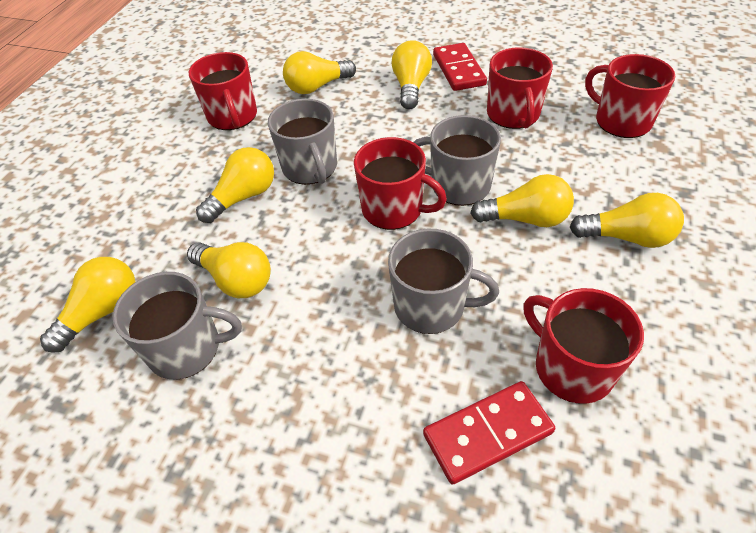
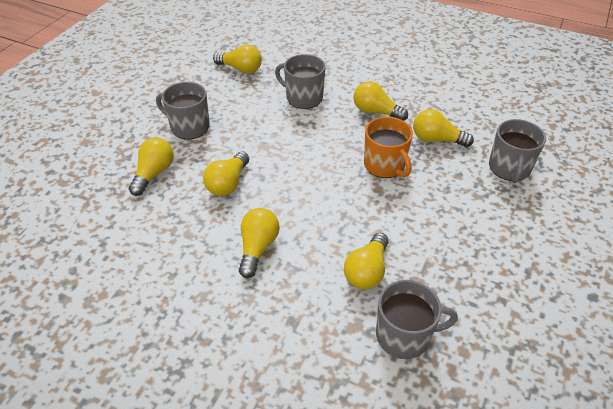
orange mug: none = 0 -> [364,117,413,178] = 1
red domino: [423,381,555,485] [433,43,487,91] = 2 -> none = 0
red mug: [189,52,257,130] [354,137,447,230] [487,47,553,129] [523,288,644,404] [585,54,675,138] = 5 -> none = 0

